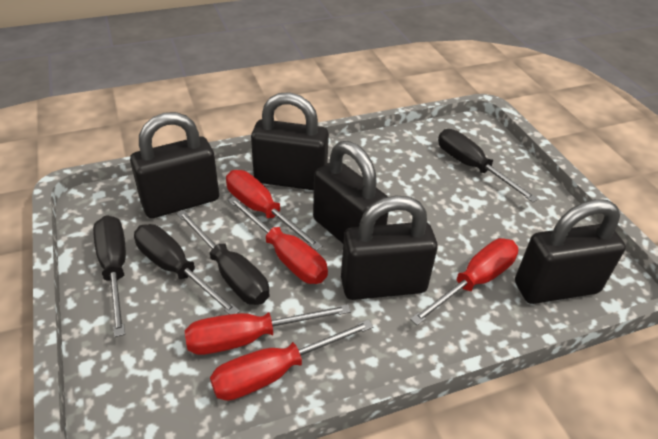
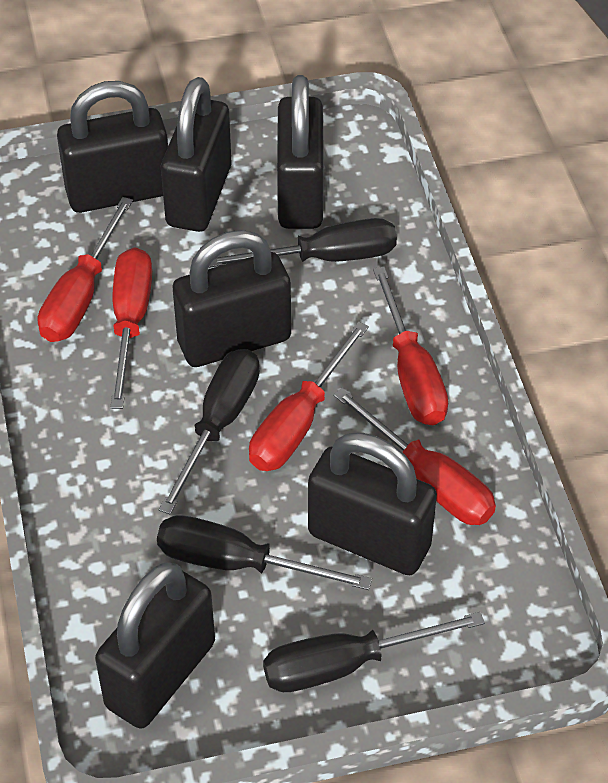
black padlock: [130,112,219,218] [251,92,329,190] [313,141,389,243] [341,196,438,300] [515,199,626,304] = 5 -> [57,81,168,213] [95,562,215,729] [161,77,231,232] [173,230,291,367] [277,75,324,229] [308,433,437,575] = 6

